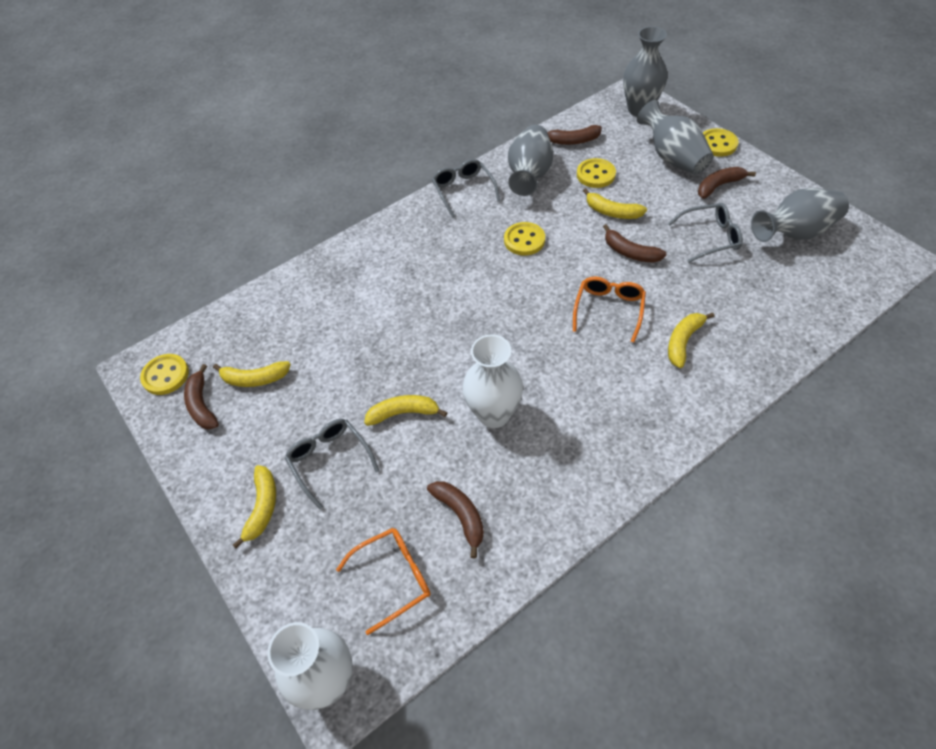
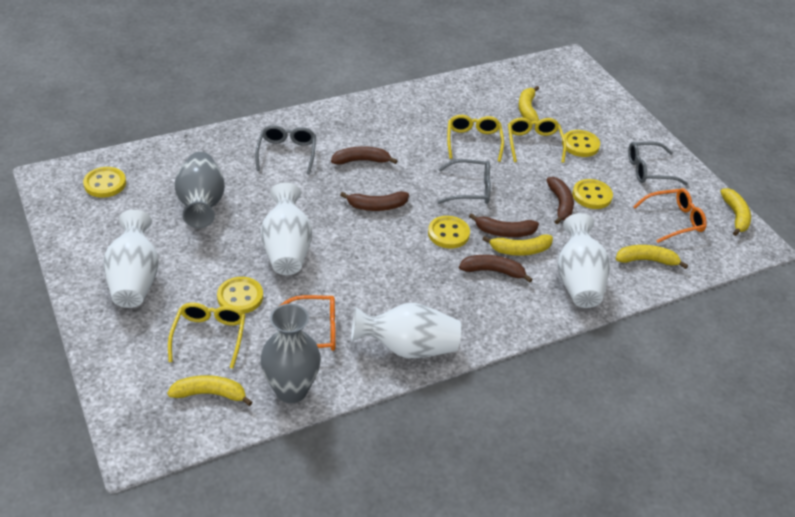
grey vase: [508,125,553,196] [623,26,668,116] [637,100,714,175] [751,188,849,242] = 4 -> [174,152,225,228] [260,304,321,403] = 2
white vase: [267,622,353,710] [463,334,523,428] = 2 -> [103,210,159,308] [261,182,312,275] [351,303,461,359] [557,213,610,308] = 4
yellow button: [140,354,189,395] [504,222,545,255] [577,158,616,188] [703,128,739,157] = 4 -> [83,167,126,198] [217,277,263,314] [428,216,470,249] [562,130,600,157] [572,179,613,209] = 5
yellow glasses: none = 0 -> [168,303,246,369] [447,115,504,162] [508,117,566,163] = 3

